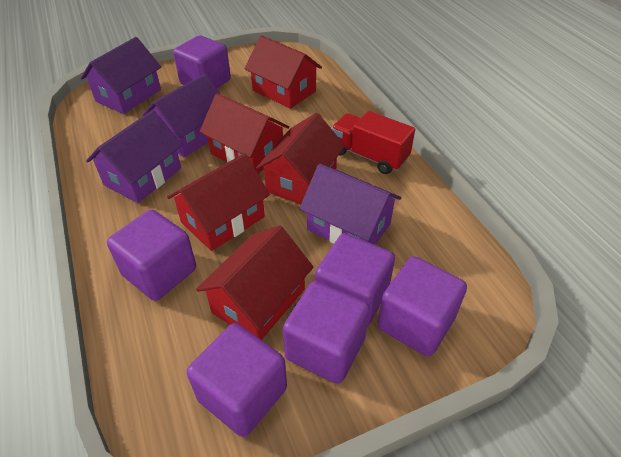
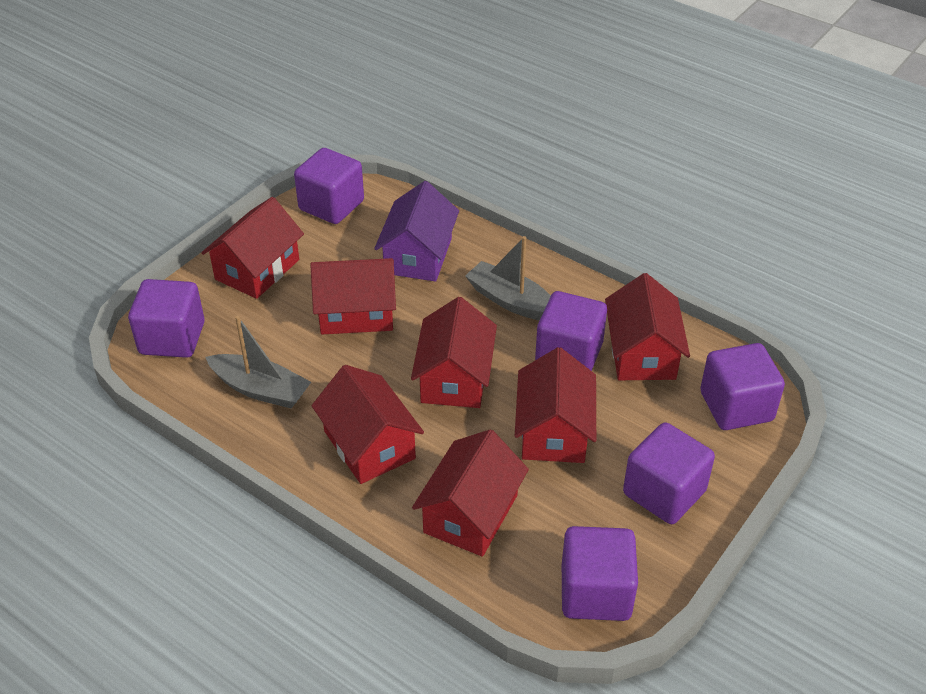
grey boat: none = 0 -> [205,316,311,408] [465,236,551,321] = 2
purple house: [81,37,161,114] [86,110,183,203] [142,74,221,157] [299,164,401,245] = 4 -> [374,181,459,282] = 1
red house: [167,153,270,251] [196,225,314,340] [199,93,289,174] [244,35,322,109] [256,113,345,204] = 5 -> [201,197,304,299] [310,258,396,334] [312,365,424,484] [411,297,497,408] [412,429,529,557] [515,347,596,463] [605,273,690,380] = 7
red truck: [331,111,415,174] = 1 -> none = 0

